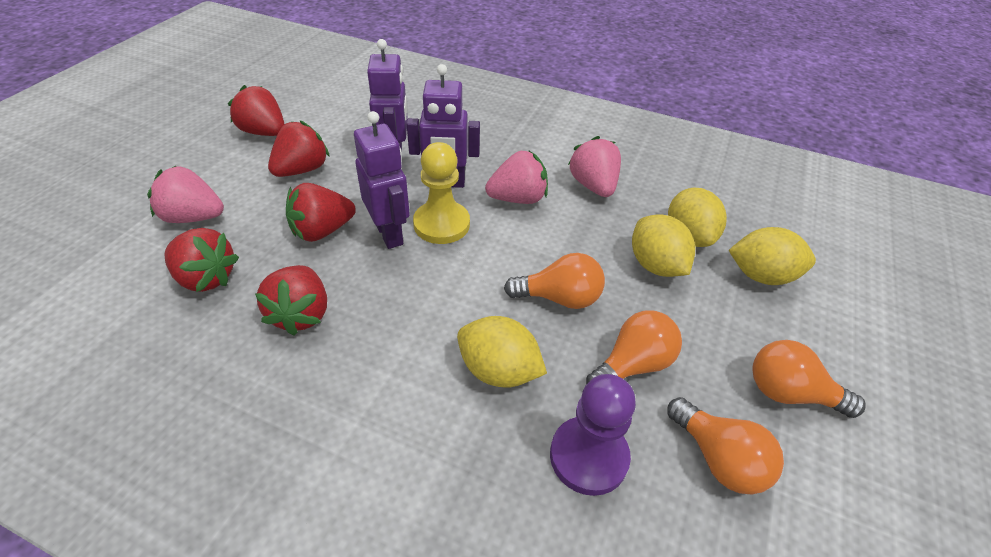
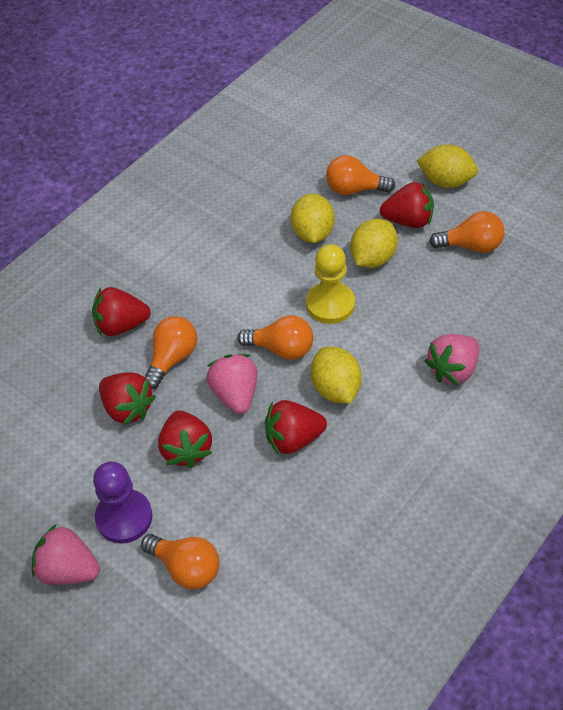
orange light bulb: [504,253,605,309] [586,310,682,385] [667,397,784,494] [752,340,865,418] = 4 -> [141,534,219,589] [145,316,197,389] [237,315,313,360] [326,155,395,195] [429,211,505,253] = 5
purple robot: [354,111,410,249] [367,39,408,152] [407,64,480,188] = 3 -> none = 0

